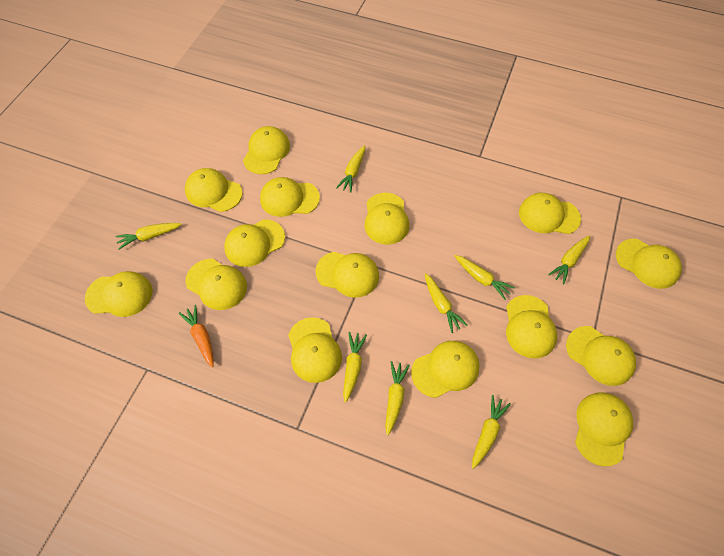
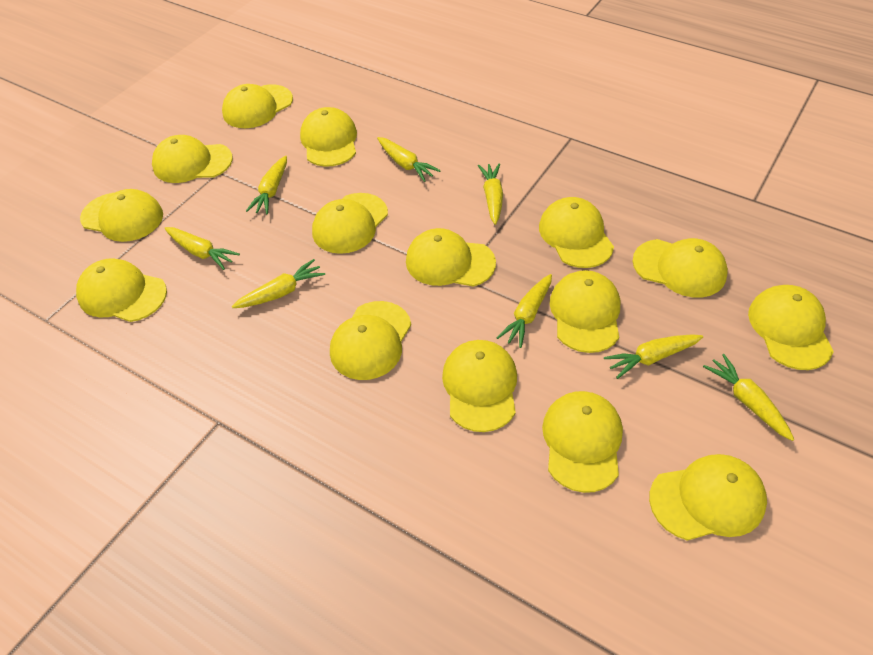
orange carrot: [179,305,214,367] = 1 -> none = 0

